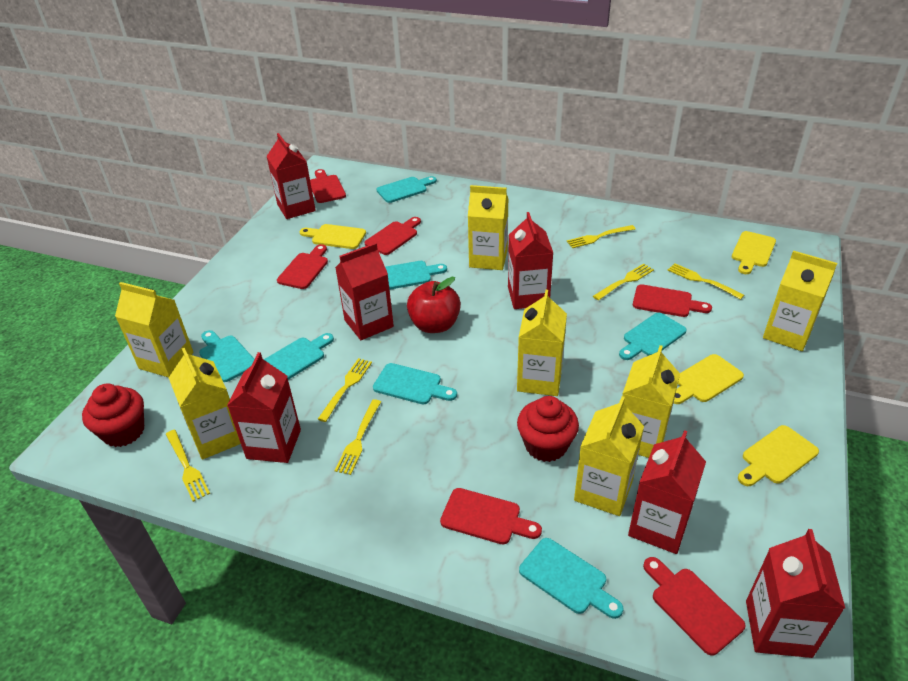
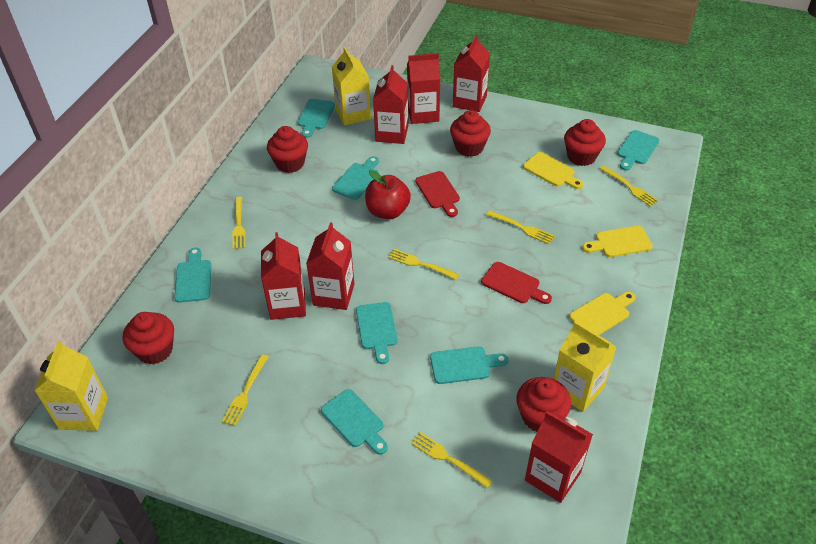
red cupcake: [82,384,144,447] [517,396,579,462] = 2 -> [123,312,174,364] [267,126,308,173] [450,110,491,157] [516,377,571,432] [564,119,606,166] = 5
red cutting board: [277,244,328,289] [310,169,346,203] [365,217,421,255] [440,488,542,545] [633,284,712,317] [643,557,745,656] = 6 -> [415,171,460,217] [481,262,552,304] = 2
yellow carton: [115,282,194,377] [169,347,241,460] [468,185,509,270] [517,290,567,396] [574,396,644,516] [622,345,680,458] [763,250,837,351] = 7 -> [34,341,108,431] [332,47,371,126] [554,321,617,412] = 3
yellow cutting board: [300,224,366,249] [673,354,744,404] [732,231,776,274] [738,425,819,486] = 4 -> [523,152,583,189] [569,292,636,335] [582,226,652,257] = 3

